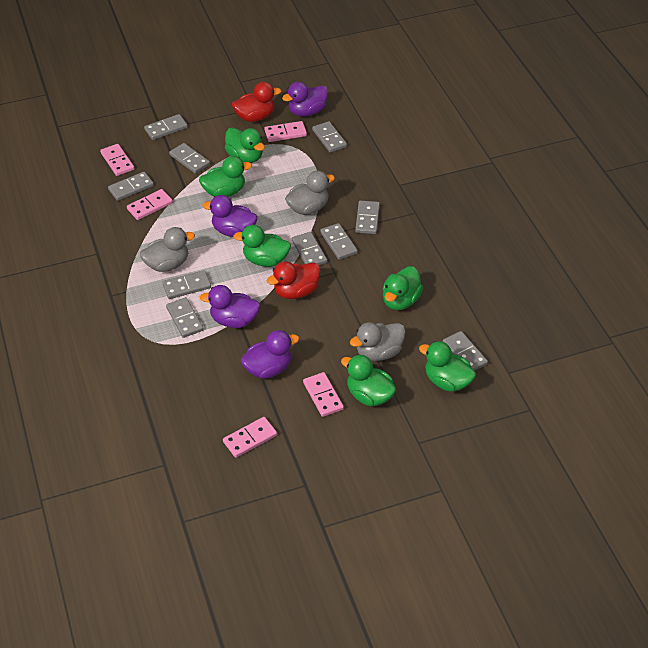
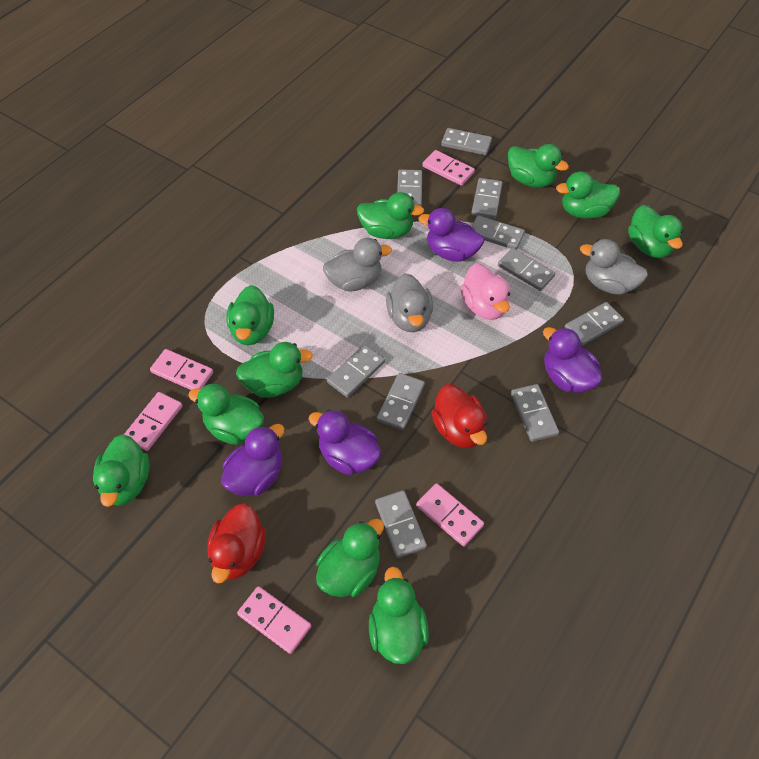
green duck: [199,156,252,197] [225,127,265,163] [233,225,291,267] [341,355,396,406] [383,266,423,310] [419,341,476,392] = 6 -> [93,434,149,507] [188,384,264,445] [226,285,274,345] [236,342,313,398] [316,519,384,597] [357,192,424,239] [369,567,429,664] [508,144,569,188] [556,172,620,219] [628,205,683,258] = 10
pink duck: none = 0 -> [461,263,510,320] = 1

